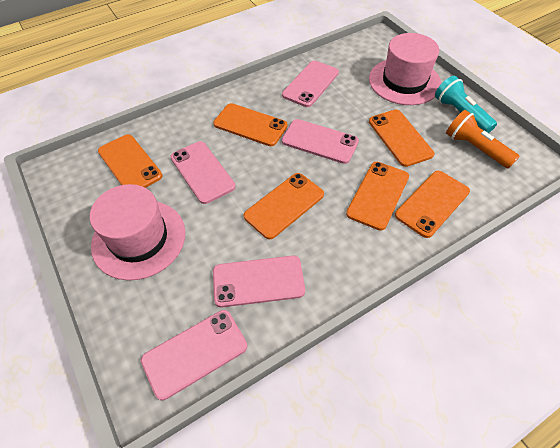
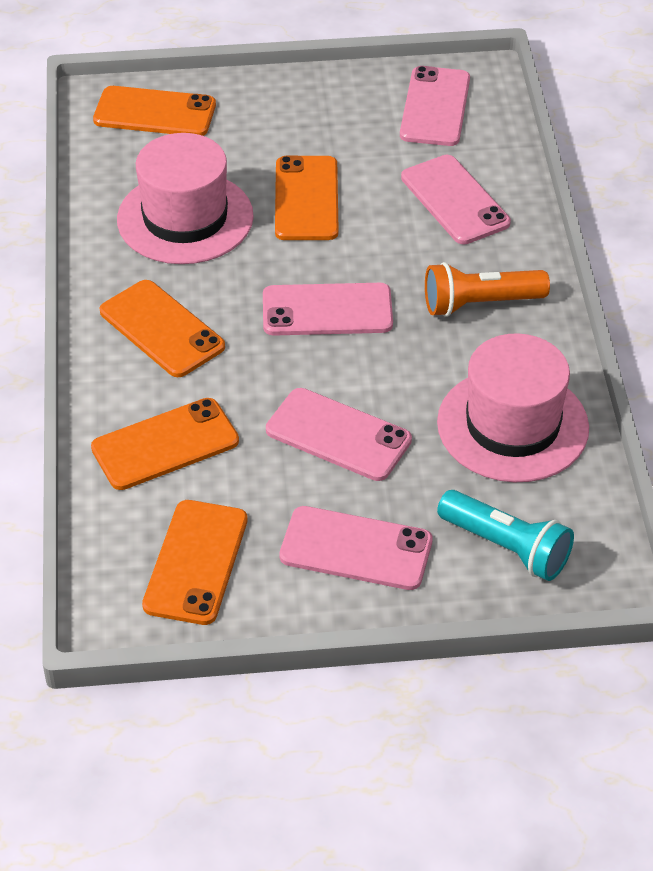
orange phone: [98,134,163,188] [213,103,288,146] [244,173,324,239] [346,162,409,231] [369,110,434,167] [395,171,470,238] = 6 -> [91,398,239,490] [93,86,216,136] [100,280,225,377] [142,500,248,625] [275,156,339,240] = 5

